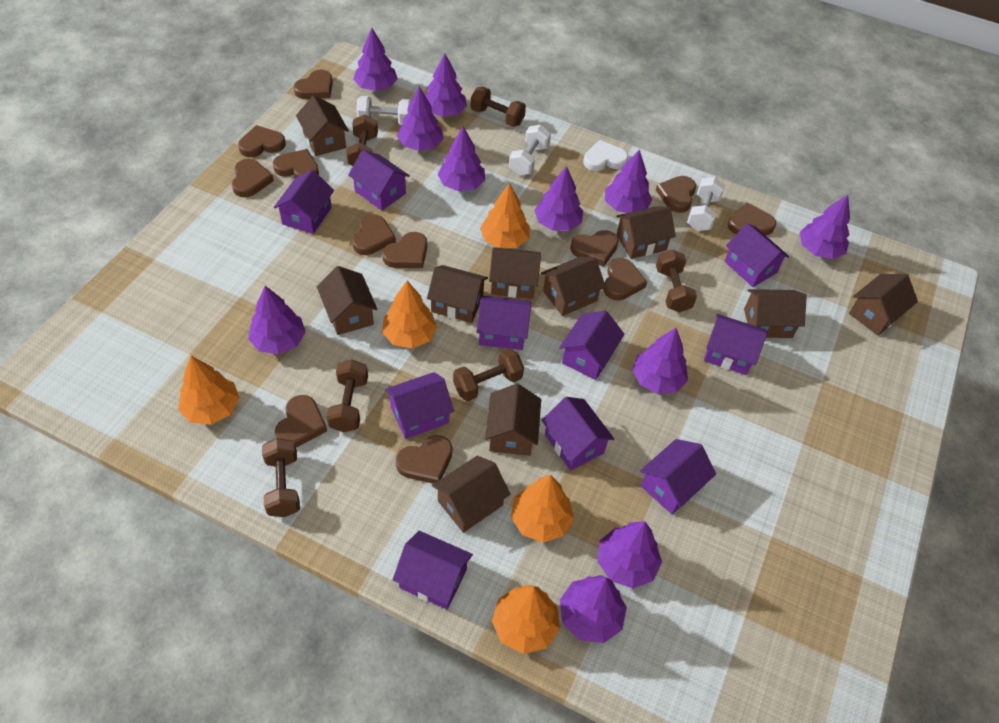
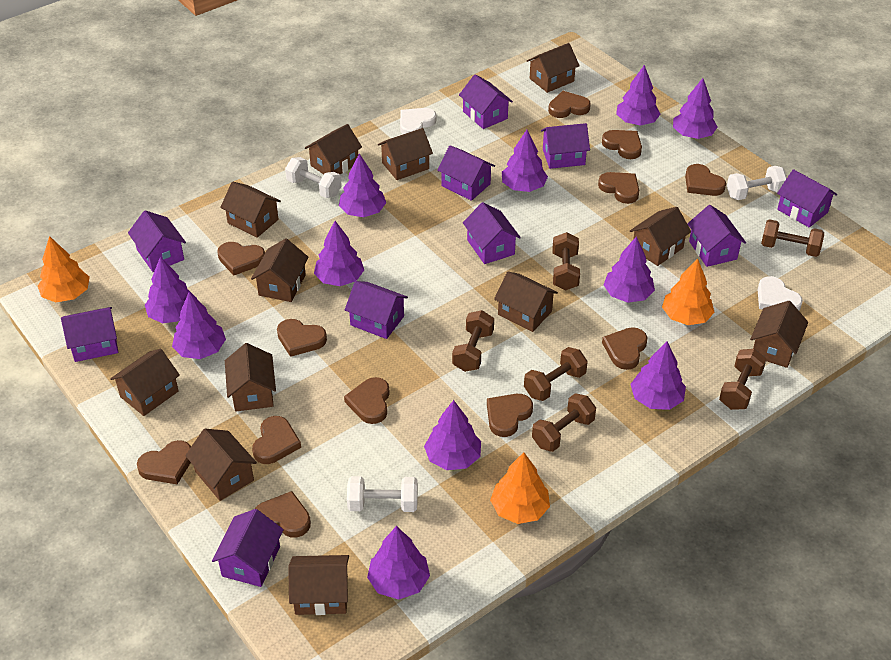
brown house: [296,96,349,156] [317,266,377,335] [427,265,488,323] [432,456,511,533] [485,383,541,456] [489,247,541,299] [541,256,606,316] [616,206,676,259] [744,289,807,338] [849,274,918,336] = 10 -> [110,349,180,416] [185,429,257,501] [220,182,281,238] [225,343,276,412] [251,238,309,302] [288,555,349,615] [305,124,362,175] [378,128,433,180] [494,272,558,332] [527,43,580,93] [630,207,691,266] [750,301,808,368] = 12
orange tree: [178,356,240,425] [382,281,437,349] [480,183,530,248] [492,585,560,654] [511,475,574,543] = 5 -> [38,236,90,302] [490,452,550,524] [662,258,715,325] = 3
white heart: [583,140,628,171] = 1 -> [400,108,437,134] [757,276,803,311] = 2

